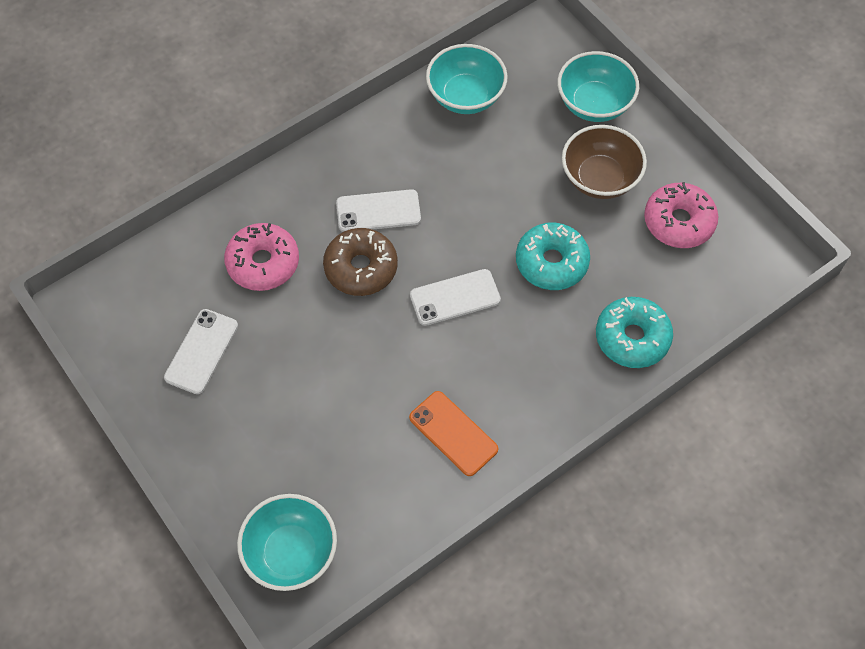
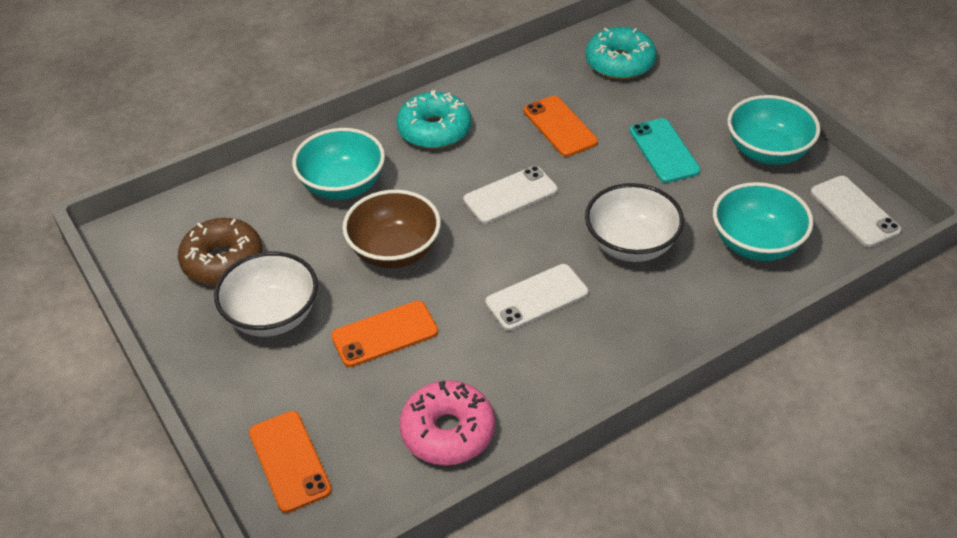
orange phone: [409,391,498,476] = 1 -> [249,411,332,513] [331,301,438,367] [524,96,598,157] = 3
pink donut: [224,223,299,291] [644,182,718,248] = 2 -> [399,380,495,466] = 1
turquoise phone: none = 0 -> [630,118,700,183] = 1
white bowl: none = 0 -> [214,251,318,337] [585,183,684,262] = 2

